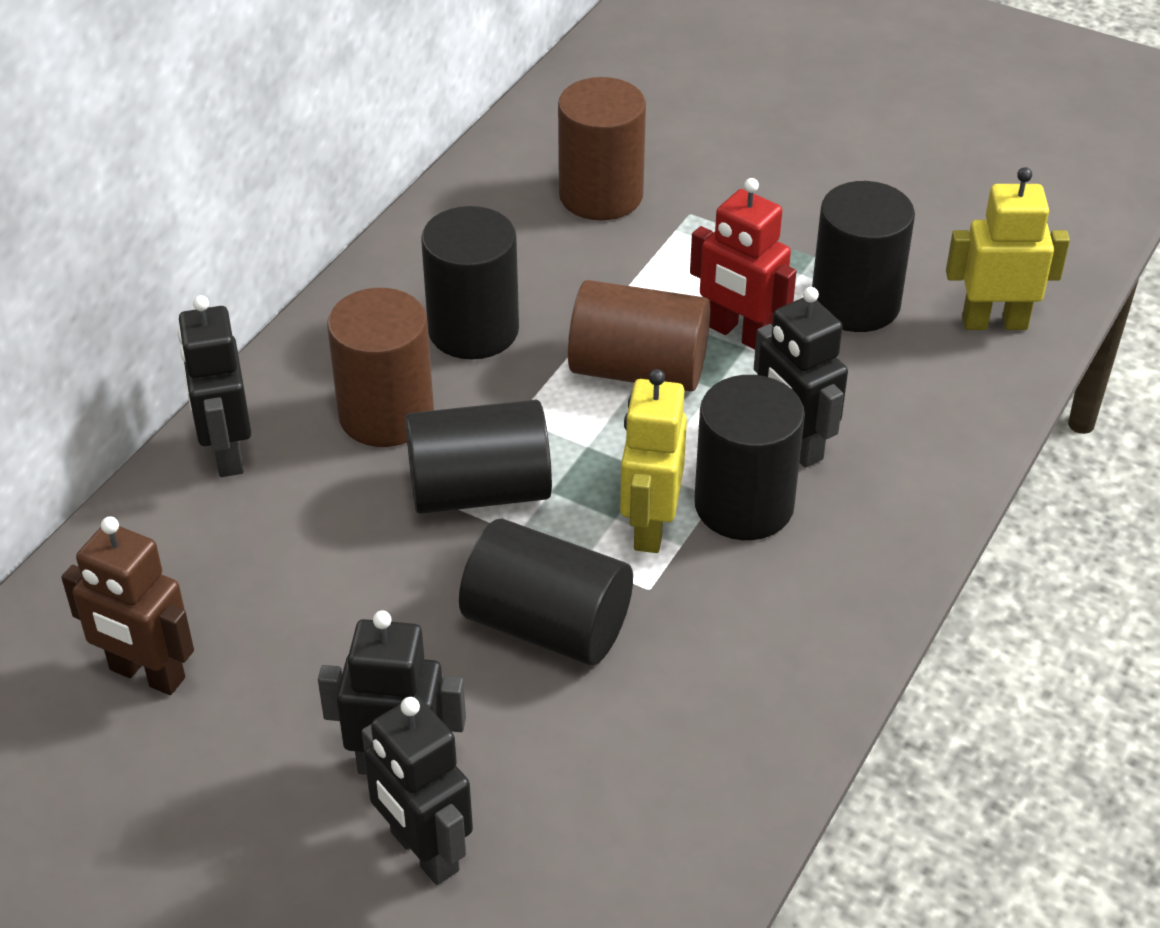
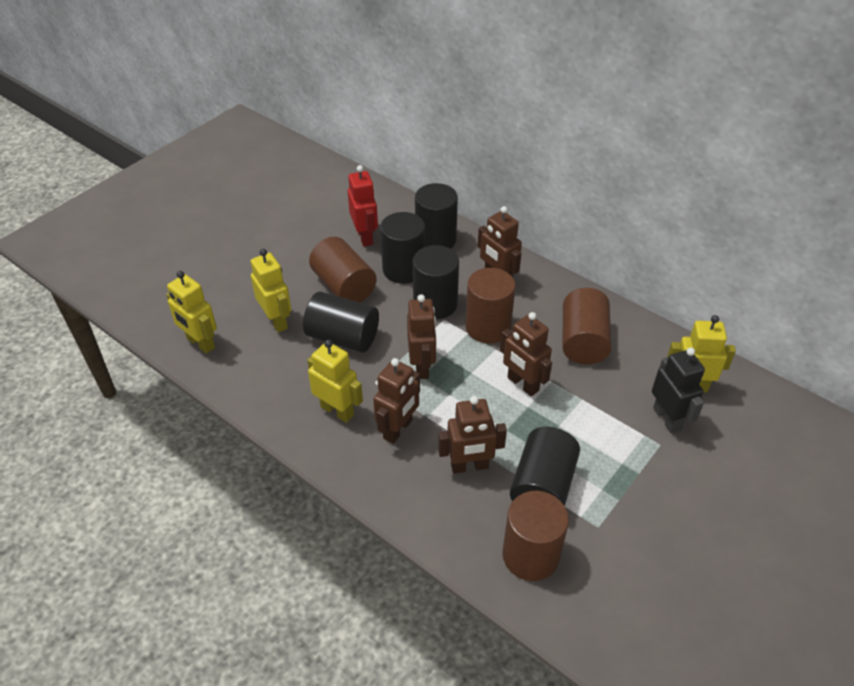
black robot: [178,295,251,477] [318,611,466,775] [362,696,473,885] [754,287,848,468] = 4 -> [652,348,705,433] = 1
brown cylinder: [327,288,434,447] [558,77,646,220] [568,280,710,392] = 3 -> [309,237,377,303] [465,268,515,343] [502,491,569,581] [562,288,612,364] = 4
brown robot: [61,517,194,695] = 1 -> [373,358,420,444] [407,294,436,379] [438,396,507,474] [478,206,522,277] [500,312,552,396] = 5
yellow robot: [620,369,687,553] [946,167,1070,330] = 2 -> [166,271,217,354] [251,249,291,333] [307,340,363,423] [667,315,736,392] = 4

